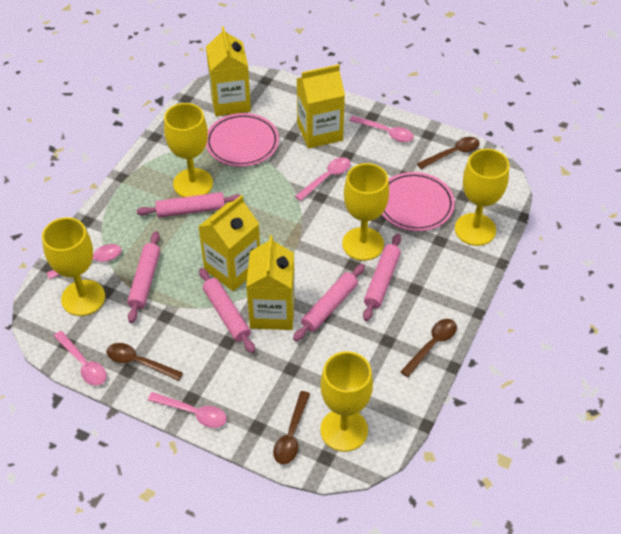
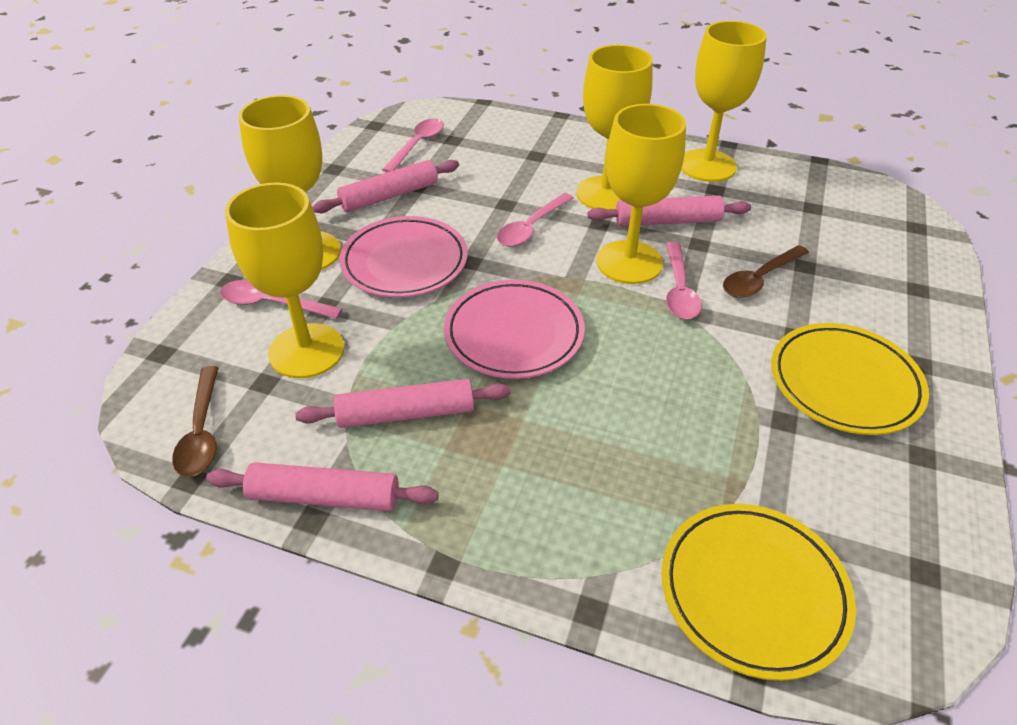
brown spoon: [107,343,183,381] [273,391,310,464] [400,319,457,377] [417,137,480,169] = 4 -> [172,366,219,477] [723,245,809,298] = 2
pink rolling pin: [127,231,160,323] [136,192,244,218] [199,268,255,353] [293,264,365,341] [363,233,401,321] = 5 -> [206,462,439,511] [295,379,511,428] [312,160,459,213] [587,196,751,226] = 4
pink spoon: [47,244,122,279] [54,331,107,386] [148,392,227,428] [295,157,351,201] [349,116,414,142] = 5 -> [220,280,342,319] [382,119,444,173] [497,193,573,247] [666,242,702,319] = 4
yellow carton: [198,195,260,291] [206,26,251,116] [246,235,295,330] [296,64,345,148] = 4 -> none = 0
yellow plate: none = 0 -> [661,504,856,681] [771,323,929,435] = 2

